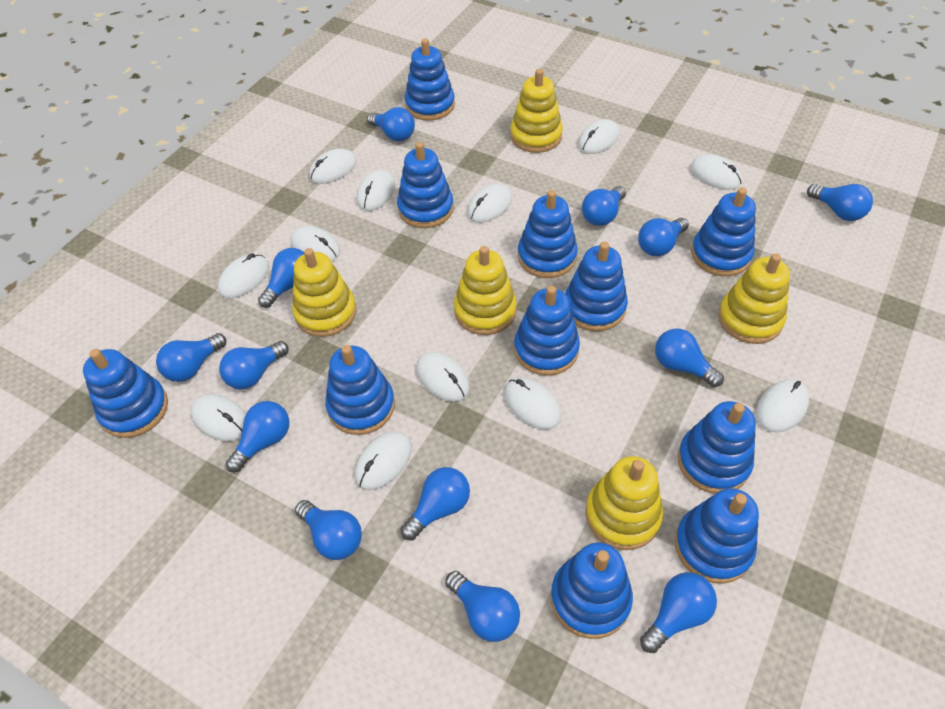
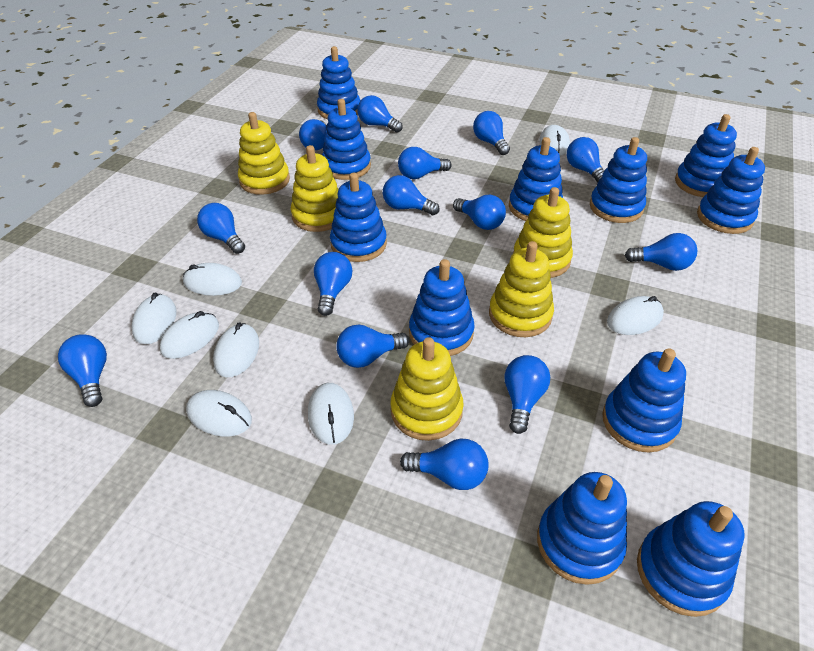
blue light bulb: [156,333,227,382] [219,341,289,389] [226,401,289,473] [258,248,304,308] [295,500,362,560] [367,107,415,141] [401,467,470,540] [445,571,520,642] [582,186,626,226] [638,218,689,256] [640,572,717,653] [655,328,724,387] [807,184,873,221] = 13 -> [58,334,107,407] [197,203,245,254] [299,119,327,150] [314,252,352,316] [336,324,409,368] [357,95,403,133] [383,175,439,215] [398,147,452,179] [400,438,489,490] [453,195,506,230] [473,111,510,155] [504,355,550,434] [567,137,604,183] [625,233,697,271] = 14
white mouse: [191,394,246,441] [218,253,269,298] [290,226,340,262] [309,148,357,184] [355,432,412,490] [357,170,395,211] [417,352,470,402] [467,184,512,223] [504,378,561,430] [578,119,619,154] [690,154,742,189] [756,379,809,432] = 12 -> [131,293,176,344] [160,311,219,359] [183,263,242,296] [186,390,252,437] [213,323,259,377] [308,383,354,445] [540,125,570,156] [607,296,664,335] = 8

